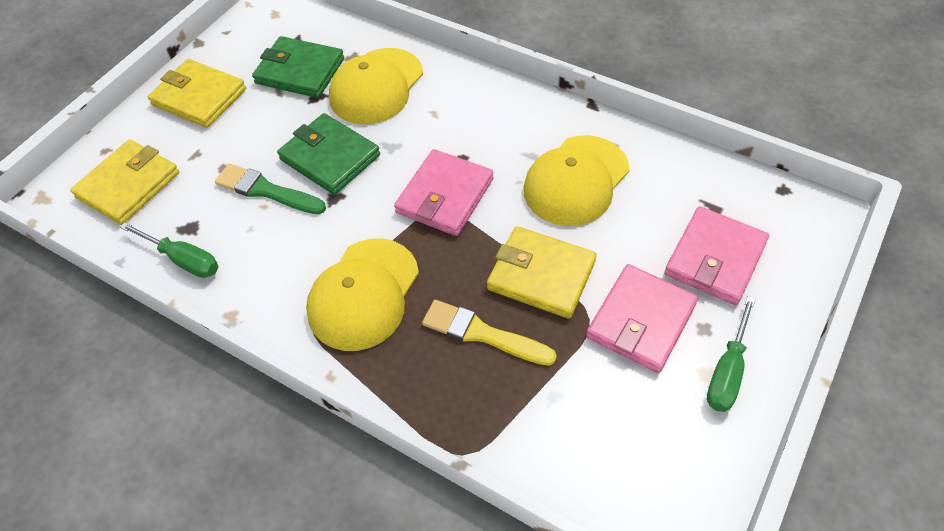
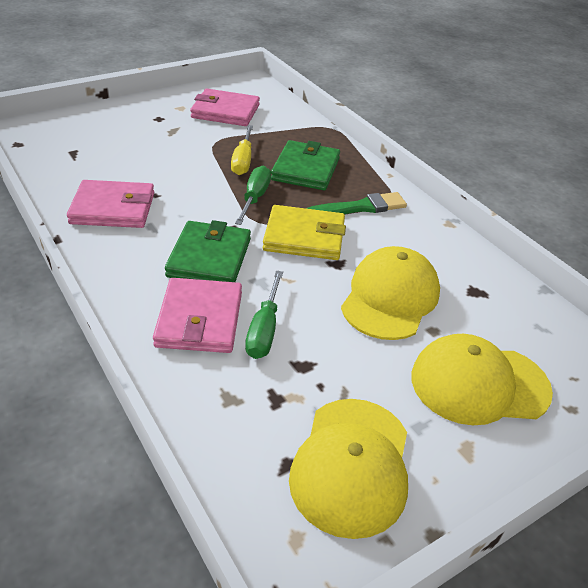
yellow brush: [422,300,557,366] = 1 -> none = 0
yellow screwdriver: none = 0 -> [231,125,253,175] = 1
yellow wallet: [70,139,179,225] [148,59,246,128] [487,226,597,319] = 3 -> [263,205,346,260] = 1

